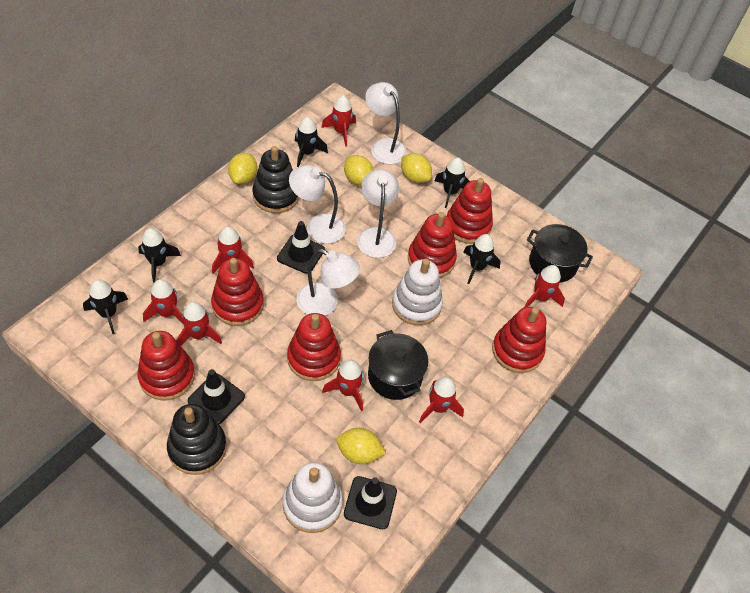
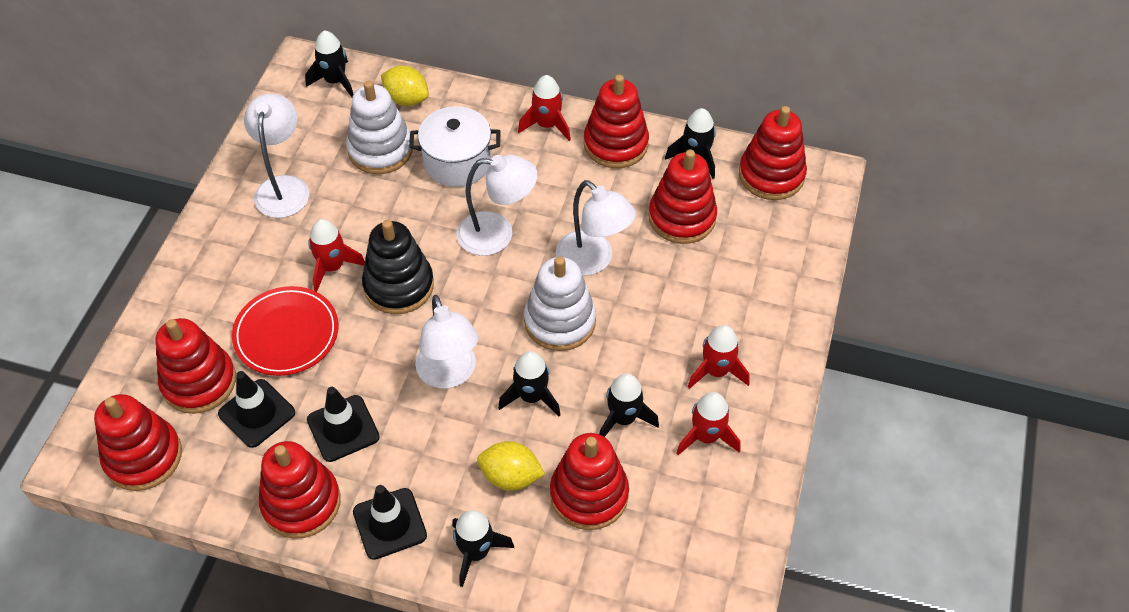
black pot: [368,330,428,400] [527,224,593,283] = 2 -> none = 0
black stacking toy: [167,404,227,475] [252,146,299,213] = 2 -> [362,220,434,314] = 1
red plate: none = 0 -> [232,286,339,376] = 1
red rocket: [143,279,184,325] [177,302,222,346] [212,226,254,274] [321,96,356,147] [322,360,364,412] [419,377,464,423] [524,265,565,307] = 7 -> [308,219,365,292] [518,75,571,141] [677,392,741,455] [688,325,750,389] = 4
red stacking toy: [137,331,195,400] [211,258,264,326] [287,313,341,381] [408,212,457,278] [447,178,493,244] [492,307,546,373] = 6 -> [94,394,182,491] [156,318,236,414] [259,441,341,539] [550,433,629,530] [584,75,649,168] [648,149,717,244] [739,106,807,200] = 7
white pot: none = 0 -> [409,106,500,187] = 1
yellow lemon: [228,153,257,184] [336,428,386,464] [344,155,373,186] [401,153,432,183] = 4 -> [381,66,429,106] [477,441,545,491] = 2

